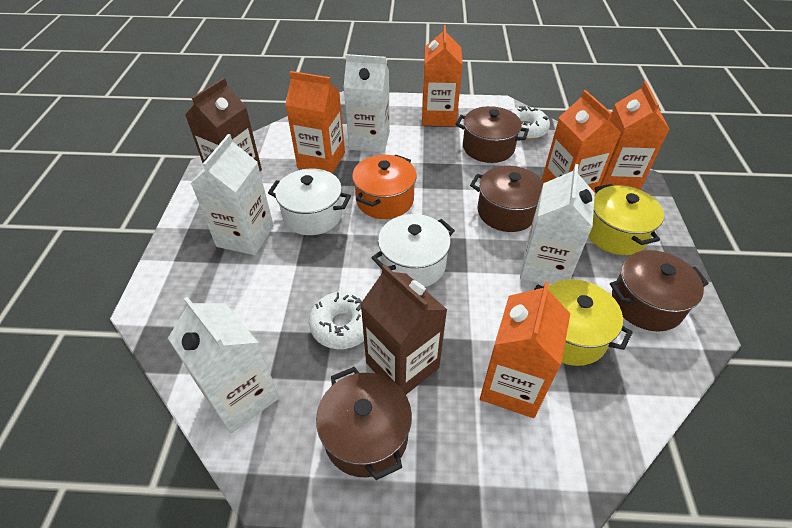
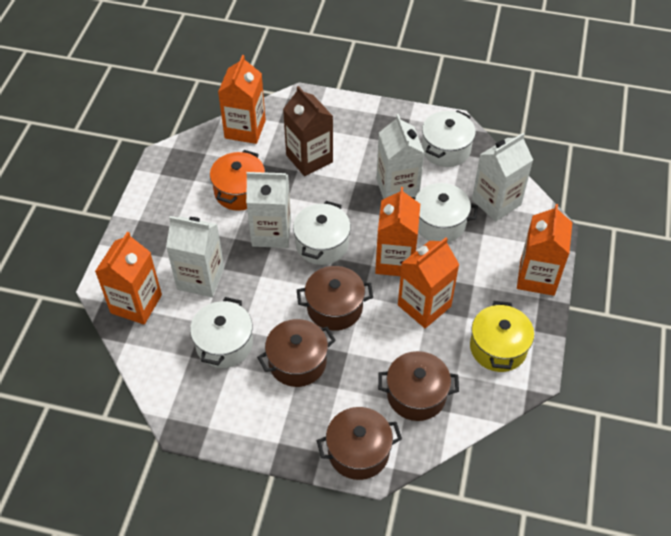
brown carton: [185,78,262,171] [360,264,447,395] = 2 -> [283,86,333,176] = 1
white donut: [309,291,364,349] [511,106,550,140] = 2 -> none = 0
white pot: [268,169,351,235] [372,214,455,287] = 2 -> [190,297,253,368] [293,201,351,265] [412,183,478,243] [422,110,476,167] = 4
yellow pot: [534,279,633,366] [588,184,664,255] = 2 -> [470,301,534,372] = 1

